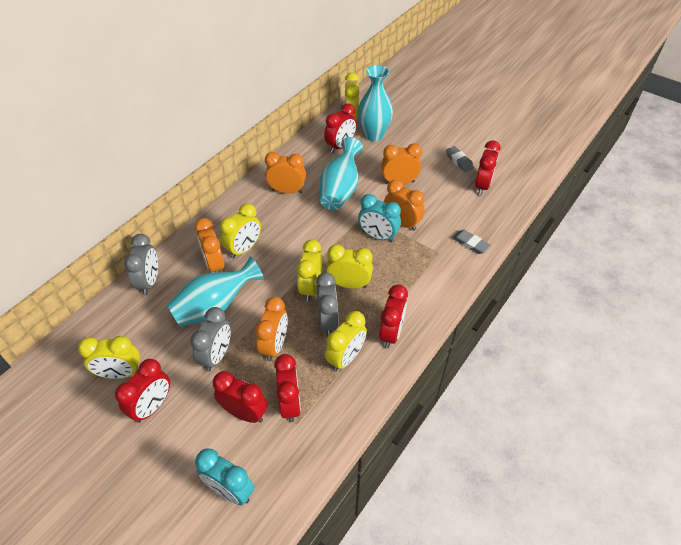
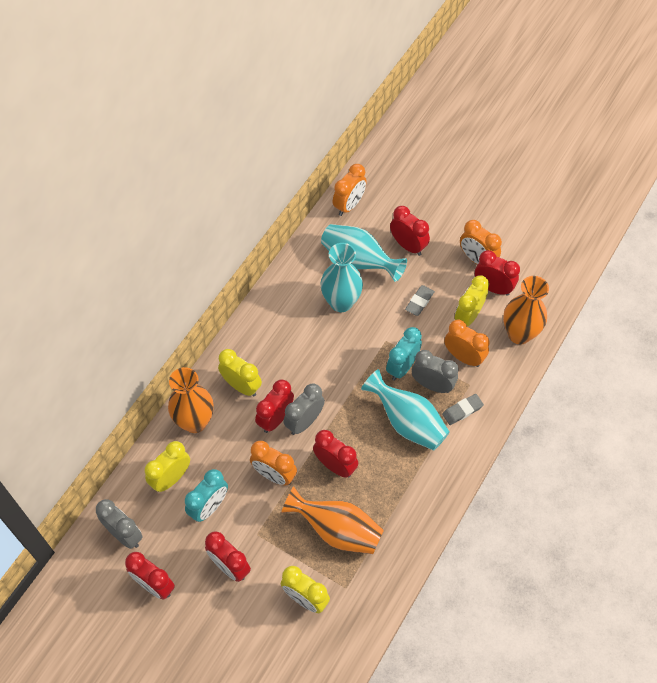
orange clock: [194,218,225,273] [255,297,288,361] [265,152,306,194] [381,143,422,184] [384,180,425,231] = 5 -> [250,441,297,485] [333,164,367,216] [444,320,490,367] [460,220,502,265] = 4
orange vase: none = 0 -> [168,367,214,433] [281,486,384,554] [503,276,549,344] = 3
yellow clock: [78,336,140,379] [220,203,261,259] [297,239,322,301] [325,311,367,371] [326,244,373,289] [345,72,359,118] = 6 -> [145,441,190,492] [218,349,262,396] [281,566,330,613] [455,276,489,326] = 4

